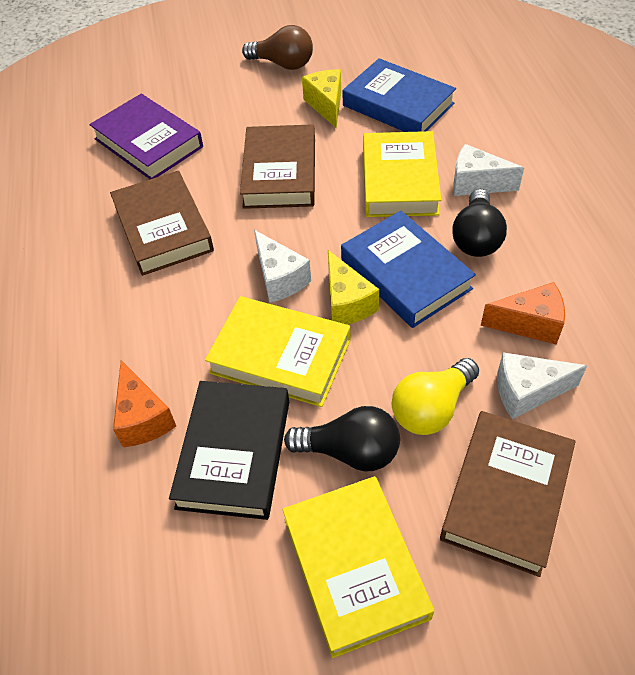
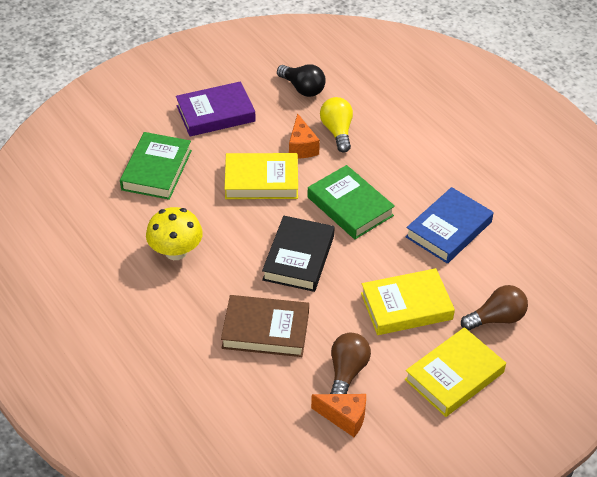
black light bulb: [284,406,400,472] [453,189,507,257] = 2 -> [277,64,326,97] = 1
blue book: [341,211,476,328] [342,58,456,132] = 2 -> [406,187,493,264] = 1
brown book: [110,171,214,276] [240,124,315,209] [440,411,576,577] = 3 -> [221,295,309,357] = 1
brown light bulb: [242,25,313,70] = 1 -> [330,333,371,394] [461,285,528,330] = 2
green book: none = 0 -> [120,132,192,200] [308,165,395,239] = 2
white cheese: [254,230,311,303] [453,144,524,196] [497,352,587,419] = 3 -> none = 0
yellow cheese: [302,69,341,128] [328,250,379,325] = 2 -> none = 0
yellow mushroom: none = 0 -> [146,207,203,260] = 1

